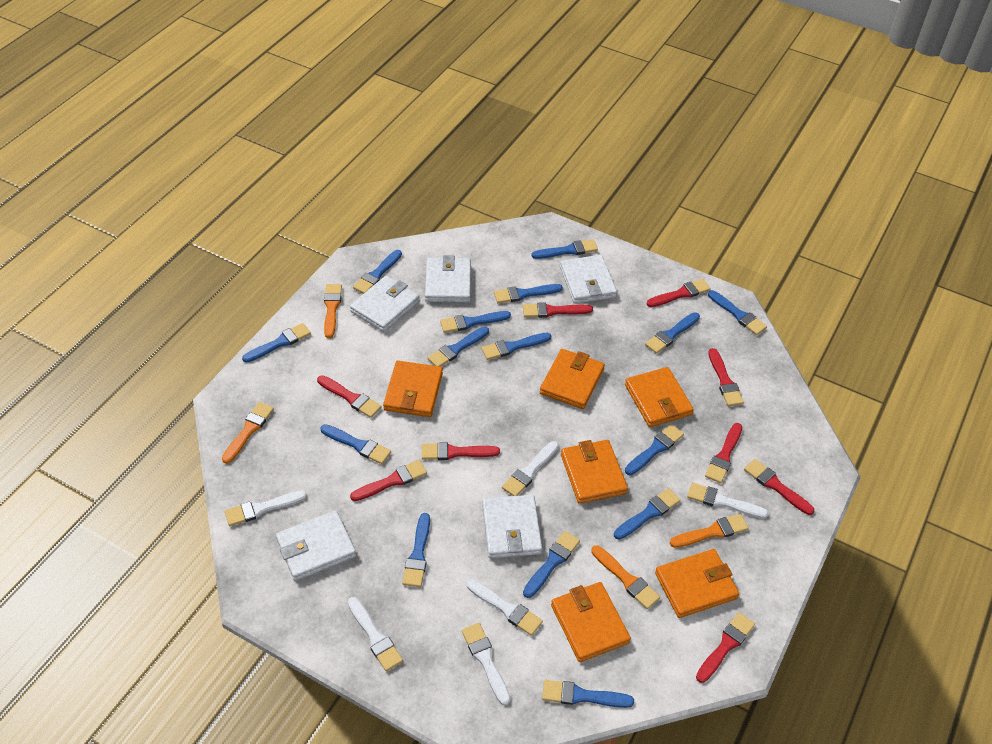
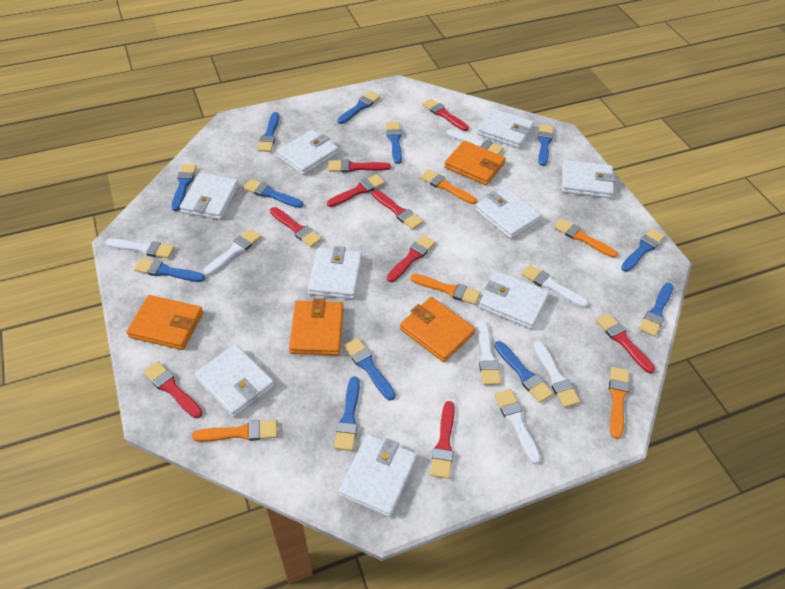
blue brush: [242,323,311,363] [320,424,391,464] [353,250,402,294] [402,513,430,587] [428,327,489,367] [440,311,511,333] [481,333,551,360] [494,284,563,303] [523,531,580,598] [531,239,598,259] [542,680,634,708] [614,488,680,540] [625,424,684,475] [645,312,700,354] [708,290,767,335] = 15 -> [134,258,205,282] [171,164,197,211] [243,179,303,208] [257,112,279,152] [334,376,360,451] [337,91,380,124] [344,338,395,401] [386,122,402,164] [494,341,553,403] [538,124,553,166] [621,228,665,272] [639,283,673,337] = 12
orange brush: [222,402,274,464] [324,284,342,338] [591,545,660,609] [670,514,749,548] = 4 -> [192,420,278,442] [410,274,481,305] [420,169,477,204] [554,219,618,258] [609,367,629,439] = 5
orange wallet: [383,361,443,417] [540,349,605,409] [551,582,631,662] [561,440,628,504] [625,367,694,427] [655,549,739,618] = 6 -> [126,295,203,350] [289,298,344,355] [400,297,475,362] [444,140,506,185] = 4
white brush: [225,490,307,526] [348,597,403,671] [462,623,511,706] [467,579,543,636] [502,441,559,496] [687,483,768,519] = 6 -> [105,239,175,259] [204,229,261,275] [447,129,503,154] [477,320,501,385] [494,389,541,464] [521,265,588,308] [534,341,580,408] = 7
white wallet: [276,510,356,581] [350,276,420,332] [425,255,471,302] [482,495,542,558] [560,255,617,304] = 5 -> [180,173,239,220] [194,344,274,417] [277,130,339,175] [308,246,362,299] [338,434,417,517] [475,187,541,239] [477,108,534,149] [479,271,549,329] [562,160,615,198] = 9

